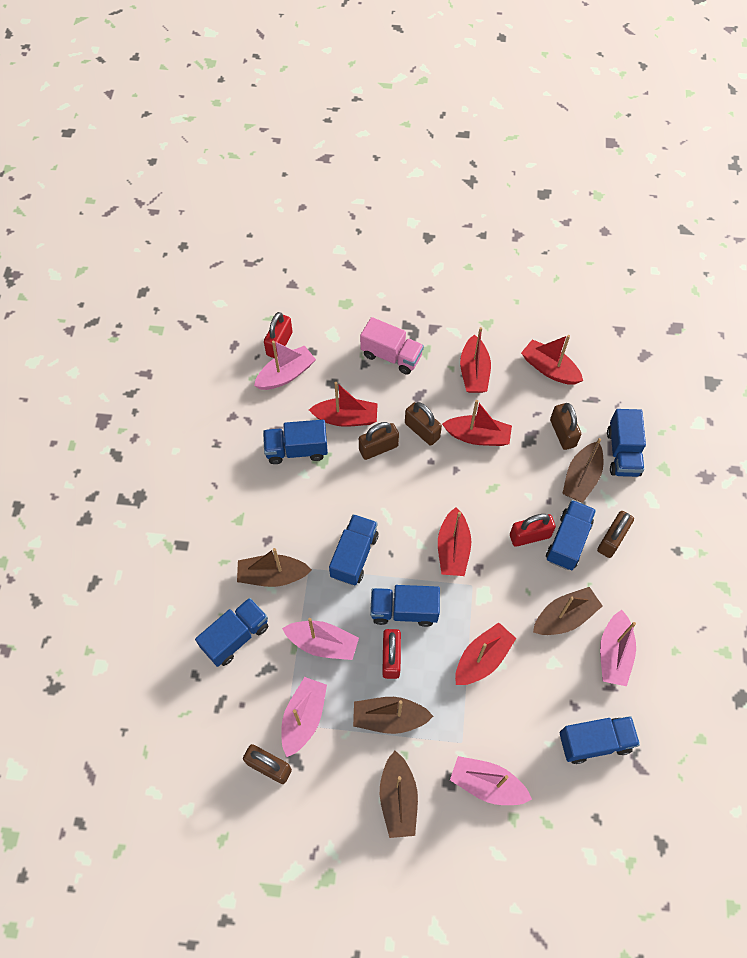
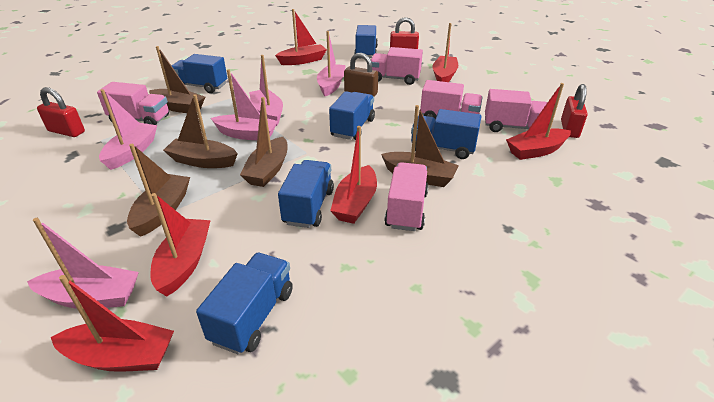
blue truck: [195,598,268,667] [263,420,328,464] [329,514,378,585] [370,585,440,627] [546,500,596,570] [560,716,640,764] [607,409,646,477] = 7 -> [171,54,227,93] [196,253,293,354] [278,160,334,228] [329,91,375,140] [354,25,378,58] [411,109,482,159] = 6
brown padlock: [243,744,292,784] [359,422,399,460] [405,402,442,446] [550,403,582,450] [597,511,634,558] = 5 -> [344,53,378,97] = 1
pink truck: [360,317,424,375] = 1 -> [97,82,169,125] [371,47,423,85] [384,162,428,231] [420,80,483,119] [485,89,547,132] = 5

